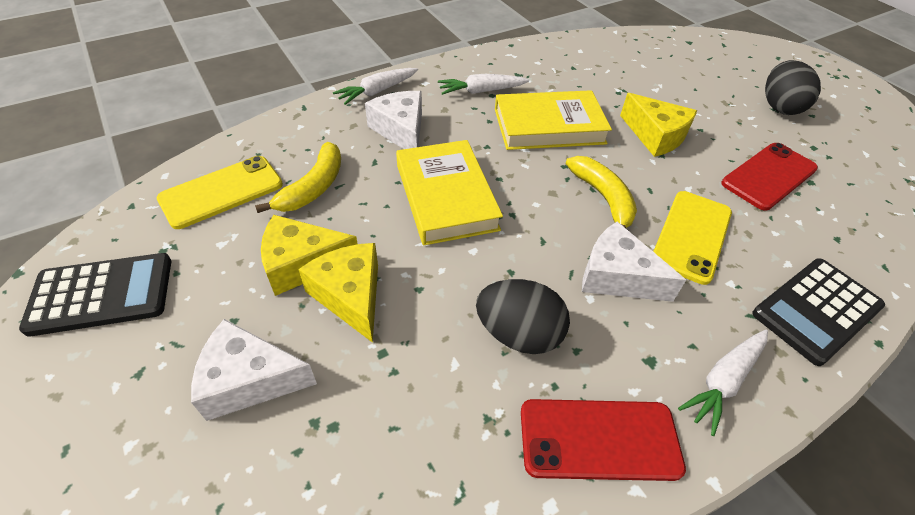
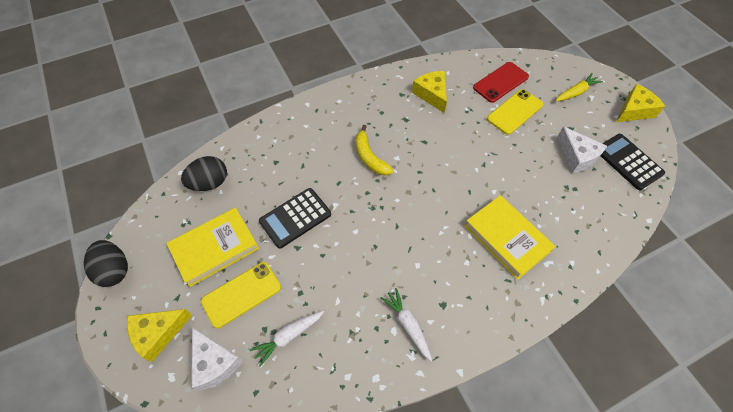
red phone: [521,399,686,481] [721,143,818,211] = 2 -> [473,62,529,103] = 1
white carrot: [333,68,418,105] [438,74,529,95] [678,330,768,436] = 3 -> [250,311,324,367] [380,288,433,362] = 2
white cheese: [191,319,317,421] [365,91,422,149] [582,221,686,302] = 3 -> [191,327,243,391] [557,126,607,173] = 2
yellow banana: [255,142,341,213] [566,156,637,228] = 2 -> [355,125,394,175] = 1
yellow carrot: none = 0 -> [555,73,603,101] = 1

